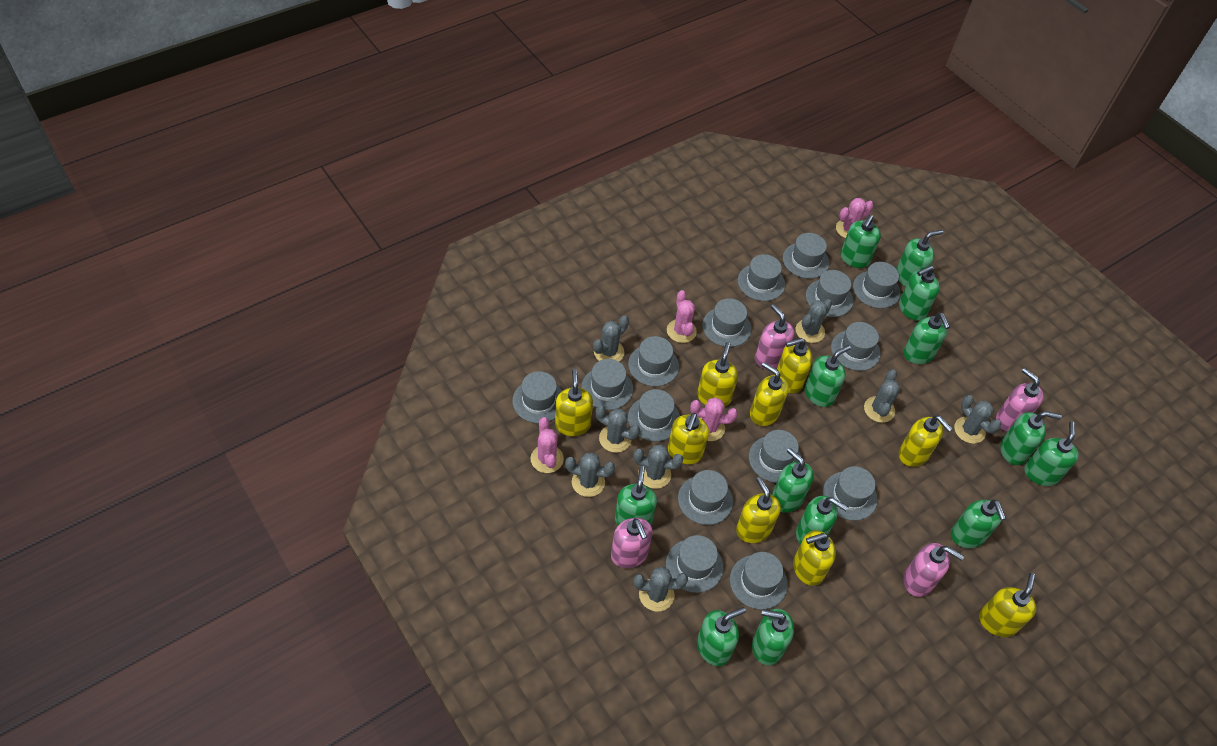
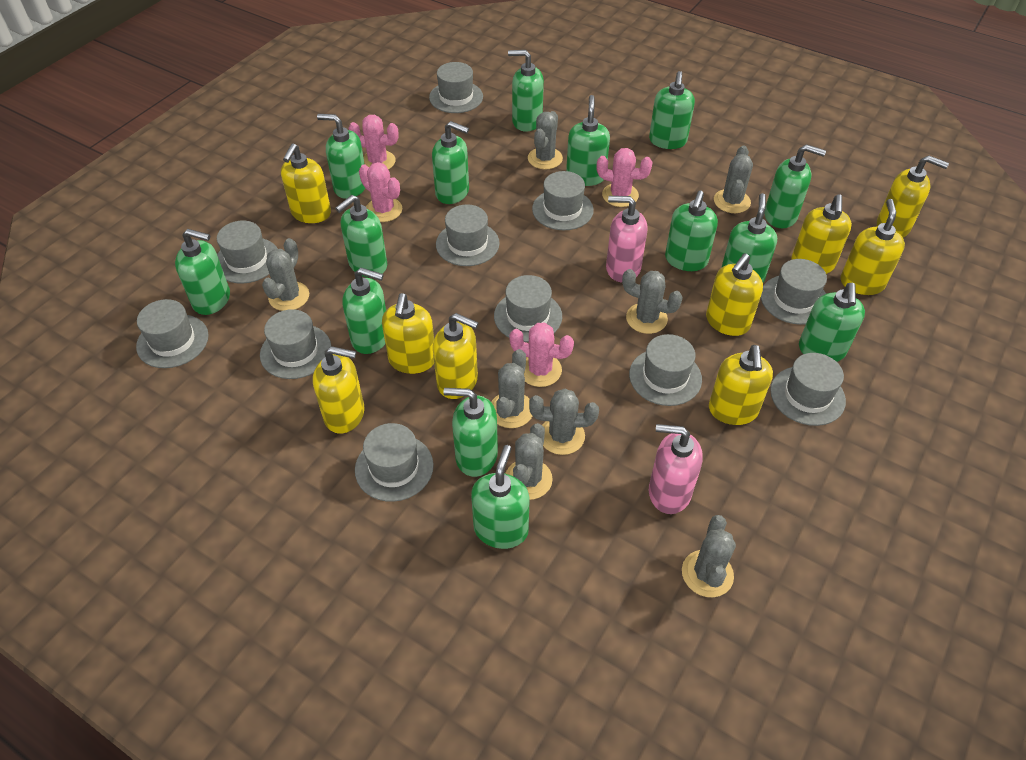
green soap dispenser: [615,466,657,525] [697,607,746,666] [752,608,794,665] [772,448,814,513] [796,496,848,544] [805,345,851,407] [840,215,881,268] [896,230,943,287] [899,266,940,321] [903,313,950,364] [951,499,1006,548] [1000,411,1062,465] [1024,421,1079,486] = 13 -> [175,229,230,315] [317,114,365,199] [335,195,387,277] [342,268,386,354] [432,121,469,204] [443,388,498,477] [471,445,530,549] [508,50,544,132] [566,95,610,186] [649,71,695,149] [665,191,718,271] [721,193,777,282] [765,144,826,228] [799,283,865,362] = 14
grey hat: [512,371,562,423] [581,359,633,410] [628,336,679,387] [628,389,680,441] [666,535,723,593] [678,470,733,525] [702,298,751,347] [730,552,788,610] [738,254,785,301] [749,430,801,483] [783,233,829,279] [806,270,854,317] [823,466,877,521] [831,322,881,371] [853,262,900,308] = 15 -> [136,299,209,368] [217,220,278,284] [260,309,331,379] [355,423,434,502] [429,62,483,113] [436,204,500,266] [494,275,562,342] [532,171,594,230] [629,334,702,406] [761,259,827,325] [770,353,846,426] = 11
pink soap dispenser: [611,518,653,568] [755,304,794,369] [903,543,964,597] [996,368,1043,432] = 4 -> [606,196,647,282] [649,424,703,514] = 2

